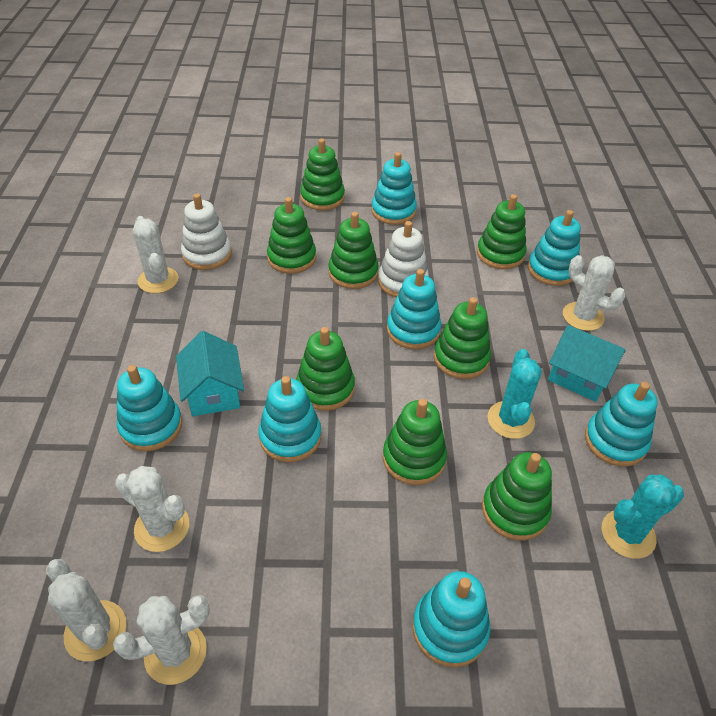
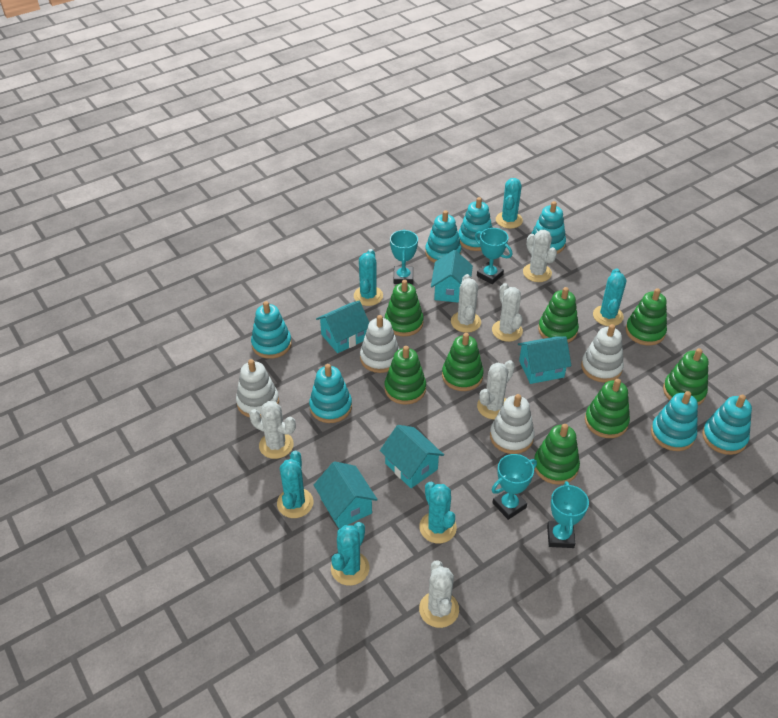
turquoise cactus: [488,349,542,439] [602,475,684,559] = 2 -> [277,451,314,518] [331,522,370,586] [354,249,383,306] [419,482,457,543] [496,178,523,229] [593,268,626,326] = 6
turquoise house: [176,331,244,416] [548,325,625,402] = 2 -> [314,461,378,529] [316,301,369,353] [380,425,444,488] [431,250,473,303] [518,336,571,384] = 5
turquoise trophy: none = 0 -> [390,229,418,284] [475,228,512,284] [492,454,537,520] [547,481,589,548] = 4
white cactus: [46,559,126,661] [113,595,210,685] [115,466,189,552] [133,216,179,293] [563,255,625,331] = 5 -> [249,401,296,459] [419,560,459,628] [451,274,481,333] [477,360,515,420] [492,283,523,342] [523,230,557,282] = 6
white stacking toy: [181,193,232,270] [378,221,429,298] = 2 -> [236,359,279,418] [360,315,399,373] [490,394,535,454] [581,324,624,382] = 4

